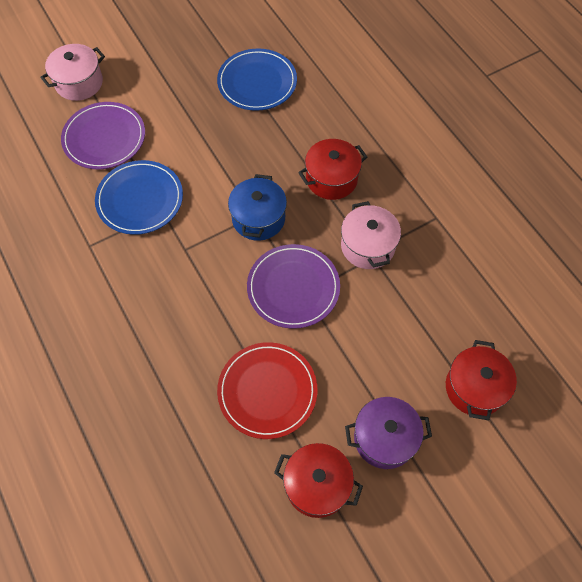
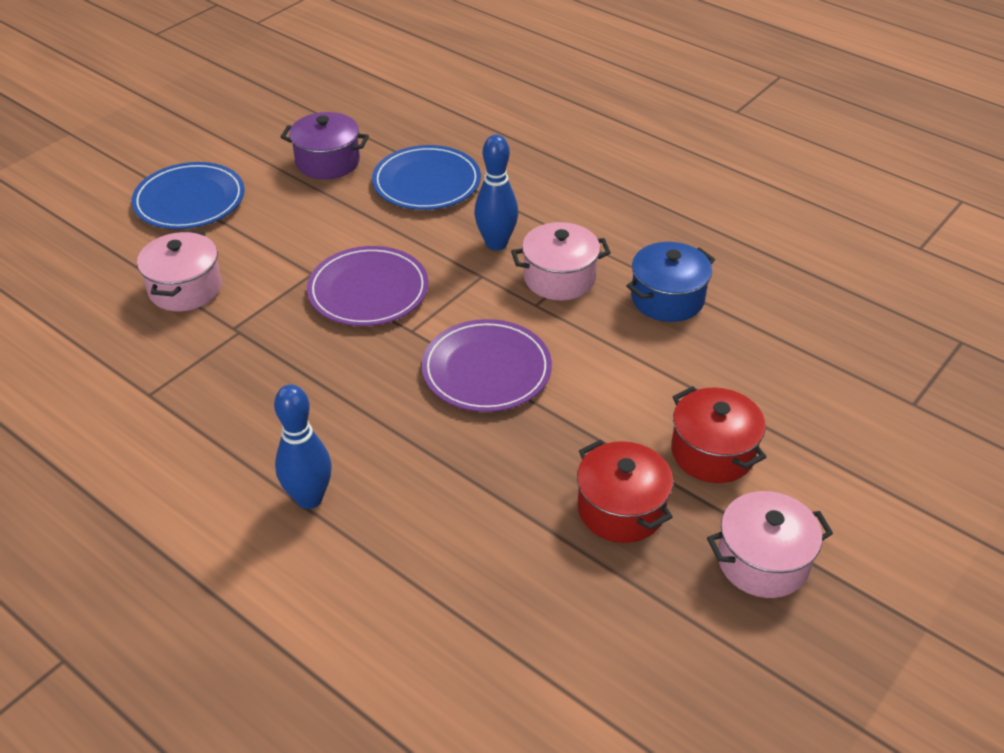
blue bowling pin: none = 0 -> [274,385,332,509] [474,135,518,250] = 2
pink pot: [40,44,105,101] [341,201,401,269] = 2 -> [137,231,222,311] [511,222,611,300] [707,491,833,598] = 3
red plate: [217,342,318,439] = 1 -> none = 0
red pot: [274,443,363,518] [298,139,367,200] [446,340,517,420] = 3 -> [577,440,673,543] [671,386,766,483] = 2

